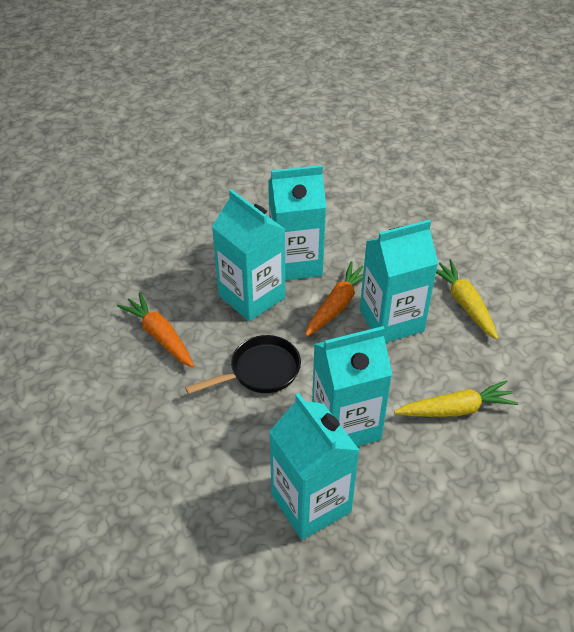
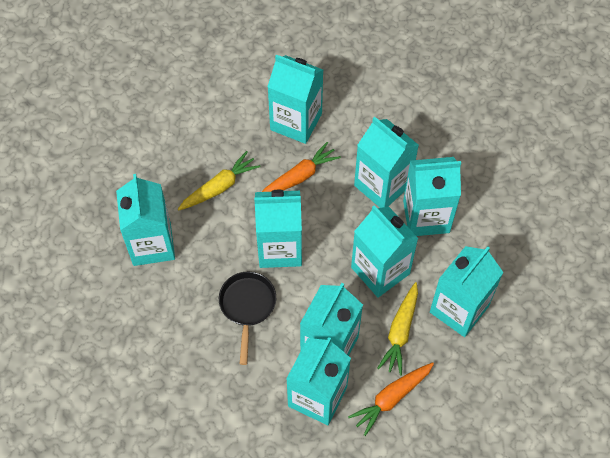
turquoise carton: [212,189,285,321] [268,165,326,280] [269,393,360,540] [312,326,392,446] [360,220,438,343] = 5 -> [116,174,175,266] [254,190,302,268] [268,54,323,144] [286,337,351,425] [300,283,363,356] [351,205,419,298] [354,117,419,208] [403,157,461,236] [430,246,504,337] = 9

